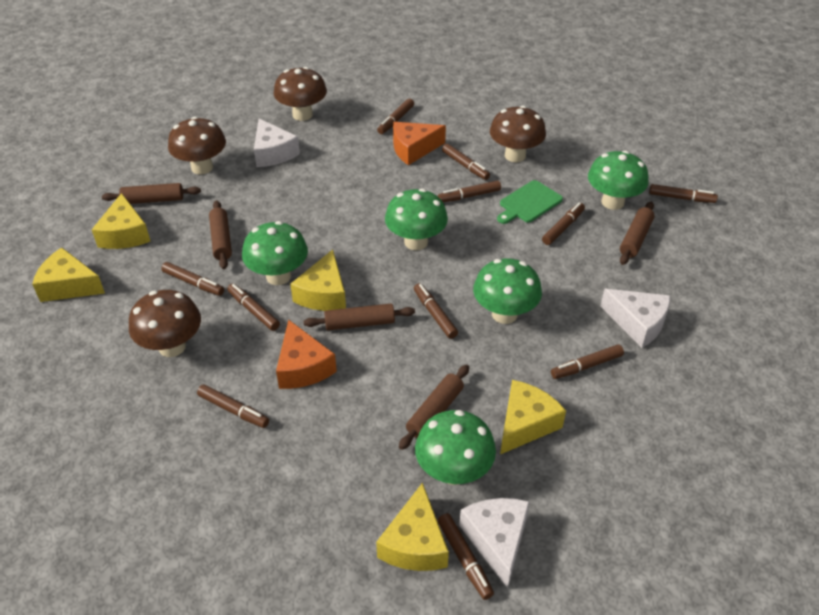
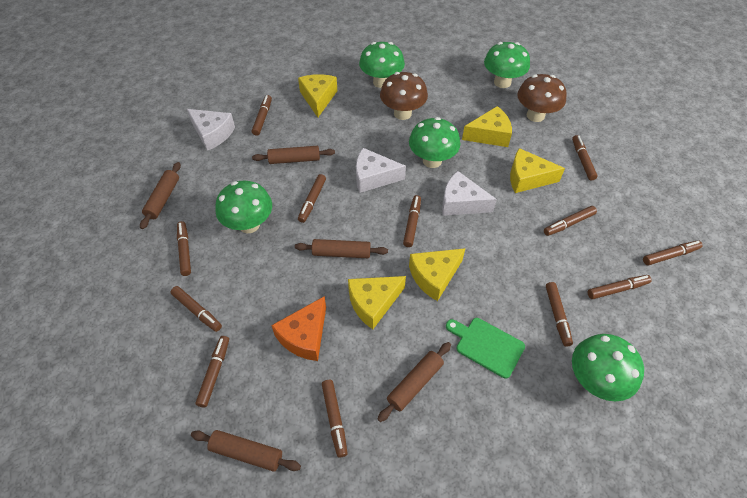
brown marker: [161,262,224,296] [197,384,269,428] [227,284,280,331] [377,99,414,134] [414,283,458,339] [437,513,494,600] [438,180,501,202] [442,144,490,180] [542,202,585,245] [551,344,624,379] [649,184,718,203] = 11 -> [171,286,222,332] [177,221,191,276] [195,336,229,408] [252,95,272,136] [298,174,326,223] [322,380,347,457] [403,195,421,247] [544,206,597,236] [546,282,573,347] [572,135,598,180] [588,275,651,299] [643,240,703,265] = 12
brown mushroom: [129,290,201,357] [168,116,226,175] [274,67,327,121] [490,105,546,162] = 4 -> [380,72,428,120] [517,74,567,122] = 2
orange cheese: [276,320,337,389] [393,122,446,165] = 2 -> [271,296,326,361] = 1

